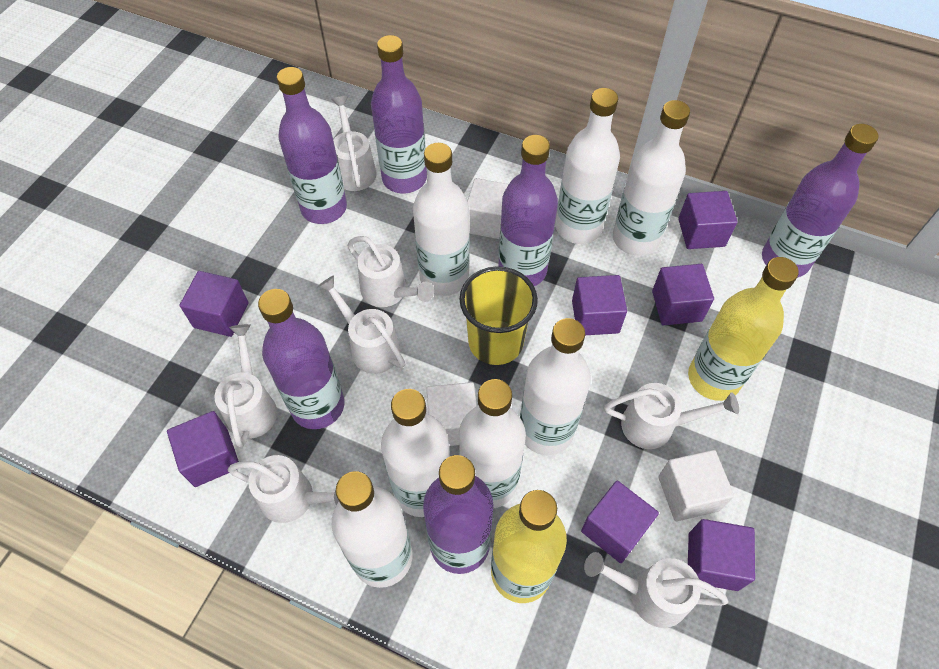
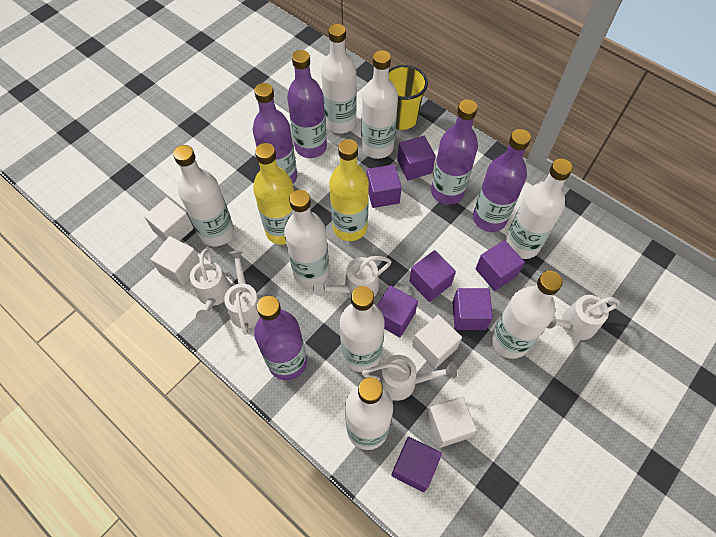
purple bottle: [258,289,344,429] [277,67,347,224] [371,35,427,194] [423,455,494,574] [498,135,558,286] [762,124,878,278] = 6 -> [253,83,297,184] [254,296,307,380] [287,50,327,158] [431,99,478,205] [473,129,531,232] = 5
white bottle: [332,471,413,588] [381,389,450,517] [413,143,469,296] [459,379,526,508] [520,318,591,456] [555,88,620,244] [613,100,690,256] = 7 -> [173,145,234,246] [284,190,329,287] [321,24,357,134] [340,286,385,372] [345,377,393,450] [361,50,398,159] [491,271,563,359] [505,159,573,259] = 8
white cube: [426,382,477,446] [467,178,509,239] [658,450,734,521] = 3 -> [144,197,194,241] [150,236,200,286] [412,315,462,368] [426,397,477,448] = 4
white watering can: [215,324,277,448] [228,455,339,523] [317,275,405,374] [331,96,377,191] [347,236,434,307] [584,552,728,628] [604,383,739,449] = 7 -> [190,249,231,323] [224,250,260,335] [313,256,392,298] [362,355,457,401] [547,295,620,340] = 5

